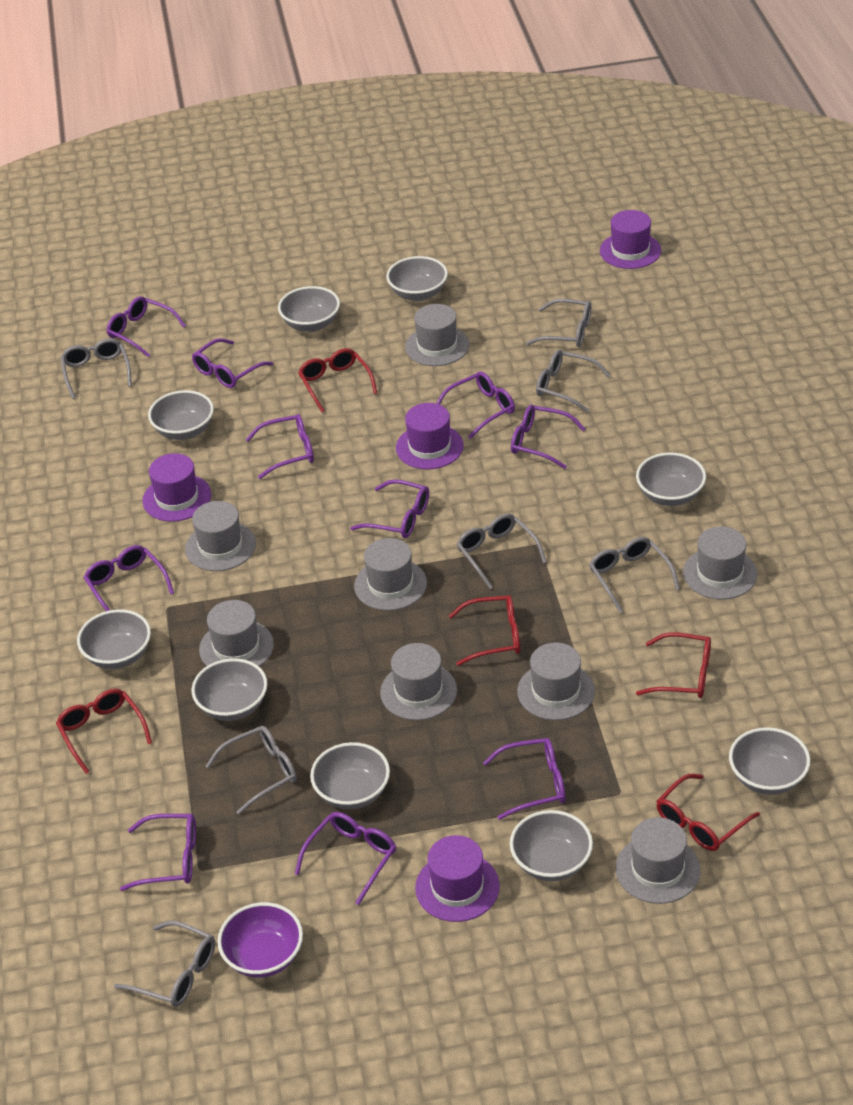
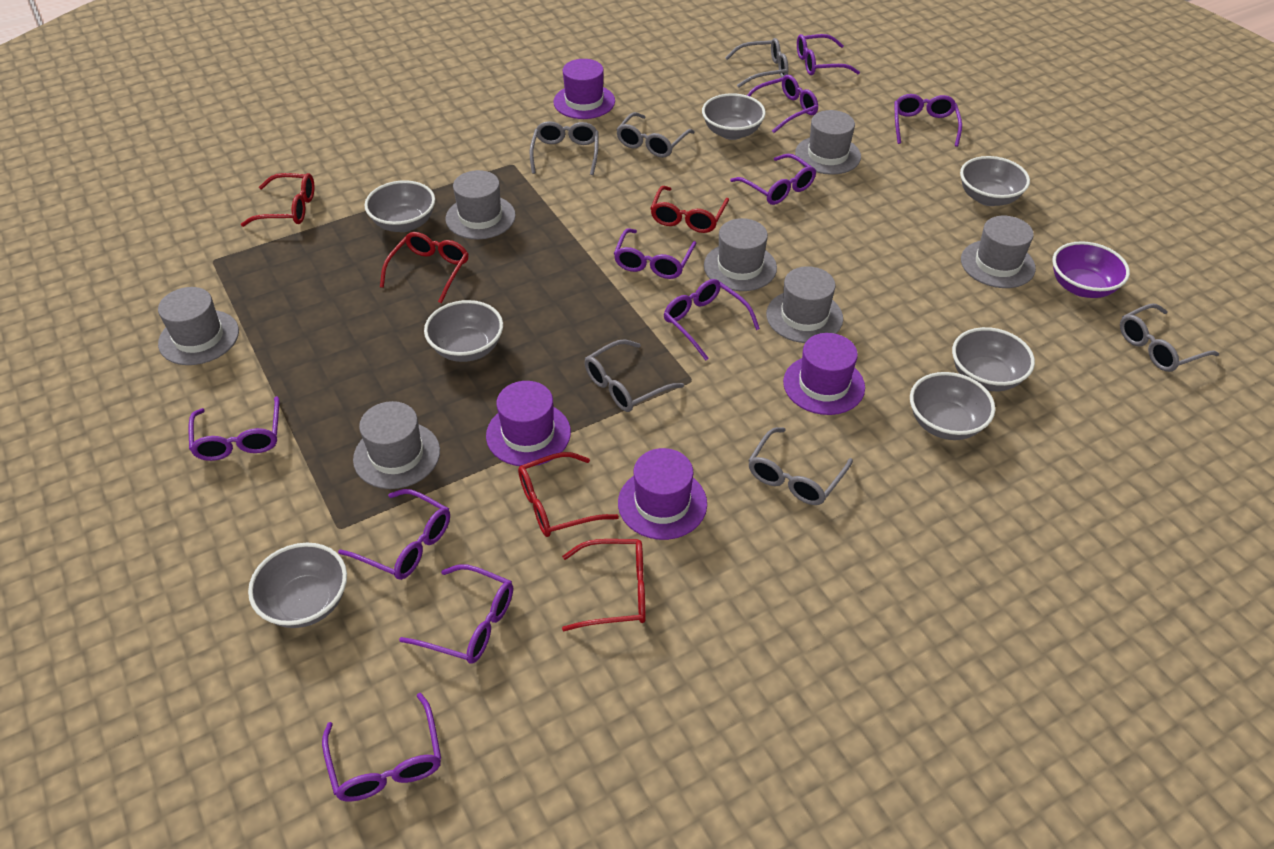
grey bowl: [77,609,151,669] [148,390,214,440] [192,658,268,721] [278,286,340,332] [310,742,390,809] [386,256,448,301] [510,810,593,881] [636,452,706,506] [729,727,811,795] = 9 -> [248,543,347,628] [364,180,435,232] [424,300,503,362] [702,93,766,140] [910,372,995,440] [952,327,1035,391] [960,156,1030,206] = 7
grey glasses: [61,338,132,399] [114,921,215,1007] [205,726,297,815] [457,514,547,589] [526,299,591,347] [536,350,611,413] [589,537,680,613] = 7 -> [530,121,598,175] [585,339,684,412] [616,112,695,158] [725,38,789,88] [748,427,853,505] [1120,304,1219,372] = 6
grey hat: [185,501,256,571] [199,600,274,667] [354,538,427,611] [380,643,457,720] [405,304,469,366] [517,642,595,720] [616,817,701,904] [683,526,757,599] = 8 -> [158,287,239,365] [353,401,440,489] [446,170,516,239] [704,218,777,291] [766,266,843,343] [795,110,861,175] [961,216,1036,288] = 7

